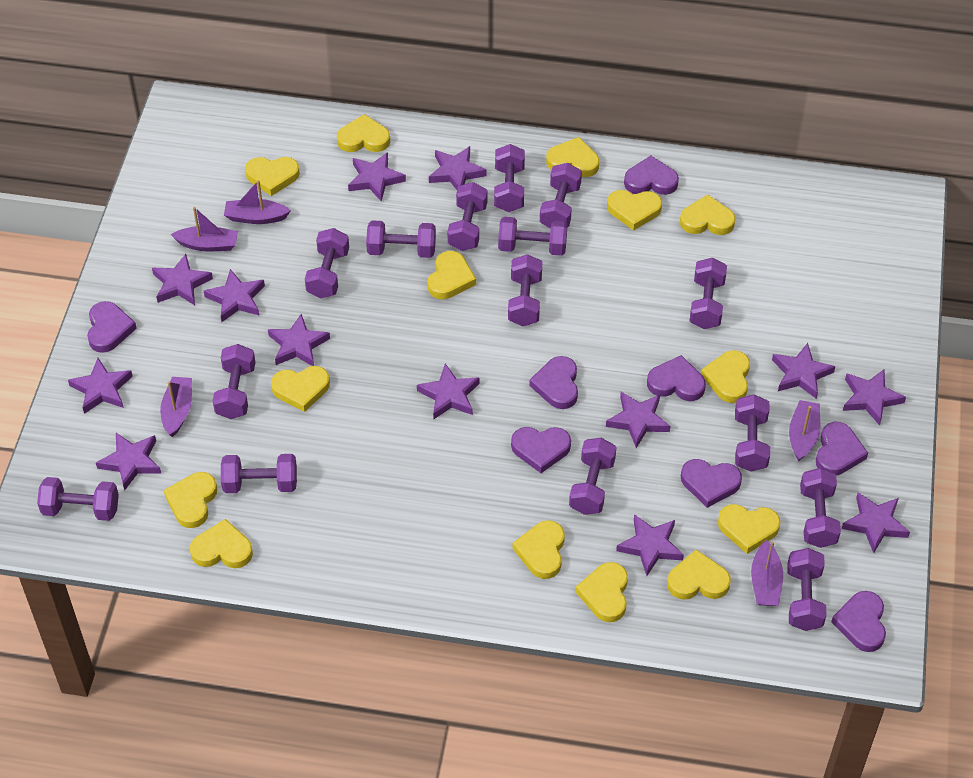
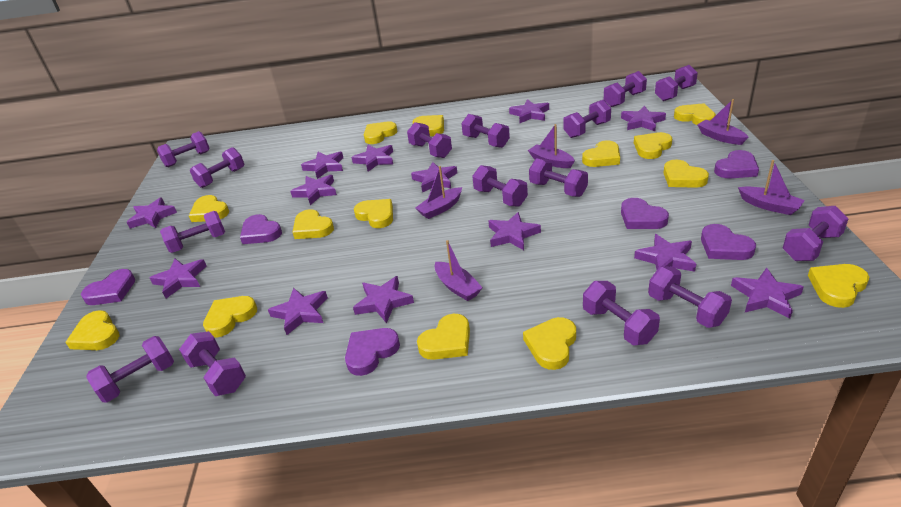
purple heart: [87,301,137,353] [511,427,571,473] [529,356,578,409] [624,156,679,195] [647,355,706,401] [681,459,742,508] [816,422,868,476] [831,591,886,652] = 8 -> [81,269,135,305] [240,214,282,244] [345,328,400,376] [621,198,669,229] [701,224,756,260] [714,150,759,179] = 6

